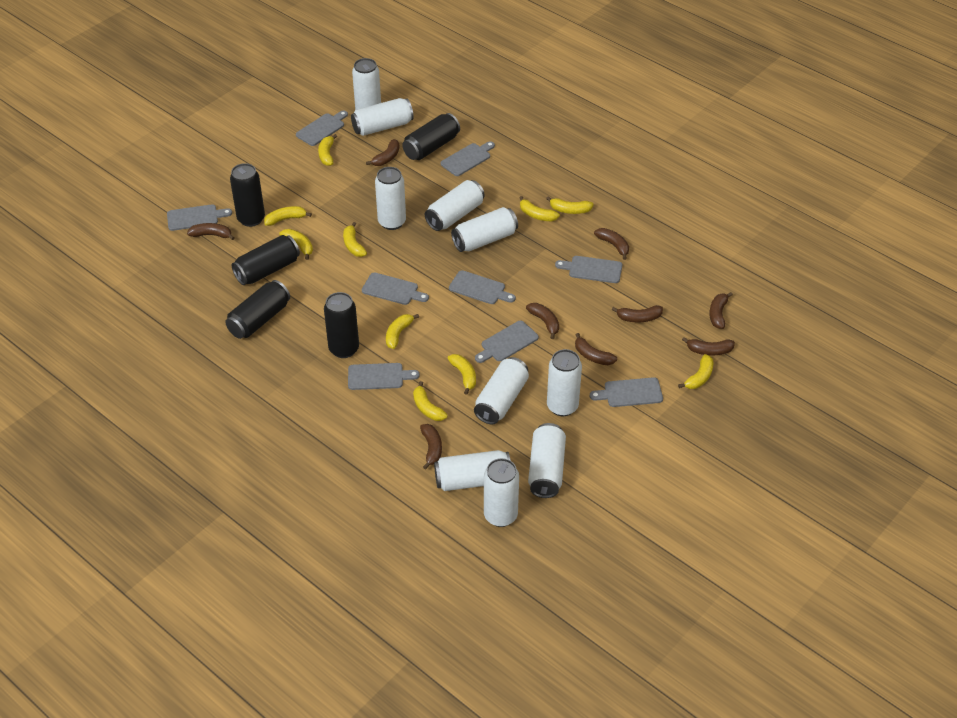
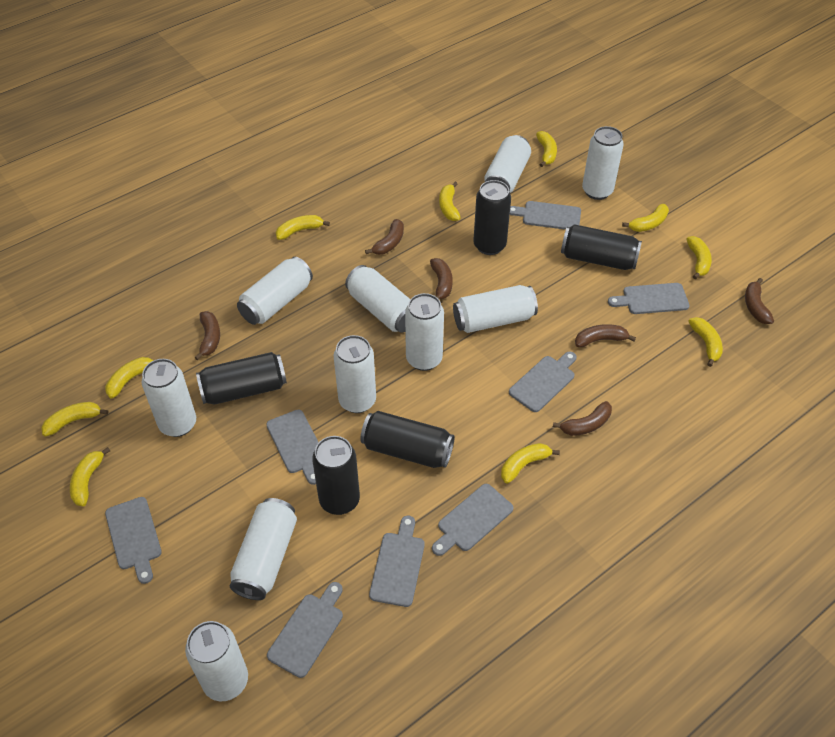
brown banana: [187,223,235,240] [366,139,399,166] [420,424,442,469] [526,303,559,339] [575,333,617,365] [594,228,629,260] [612,305,663,322] [682,337,735,355] [709,292,733,329] = 9 -> [194,311,220,360] [365,219,404,255] [430,258,453,299] [553,401,612,436] [575,324,636,347] [745,278,774,324] = 6
grey cutting board: [167,204,232,231] [296,111,348,146] [348,363,420,390] [362,272,429,305] [440,141,495,176] [449,270,516,304] [475,321,539,363] [555,256,622,283] [590,377,663,407] = 9 -> [105,497,162,584] [266,410,319,485] [267,582,343,678] [369,516,425,607] [432,484,514,556] [509,351,577,412] [510,201,581,230] [608,283,690,314] = 8

